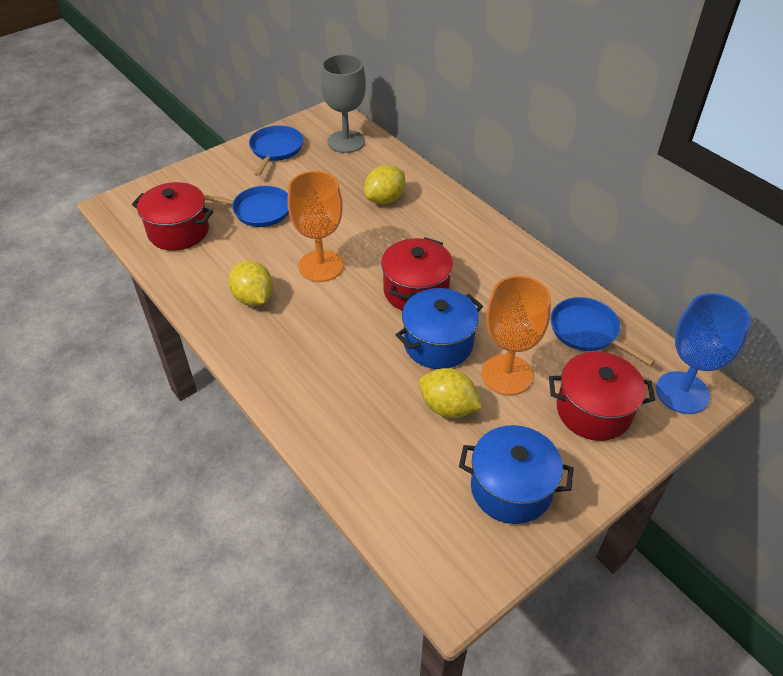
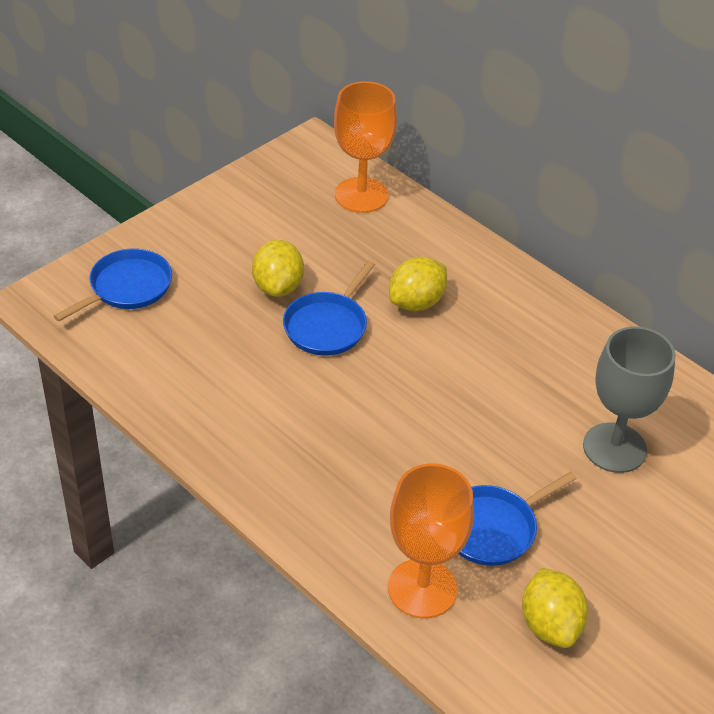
blue goblet: [656,293,751,414] = 1 -> none = 0
blue pot: [396,288,483,369] [459,425,574,524] = 2 -> none = 0
red pot: [132,182,213,251] [381,237,453,311] [549,352,655,441] = 3 -> none = 0

